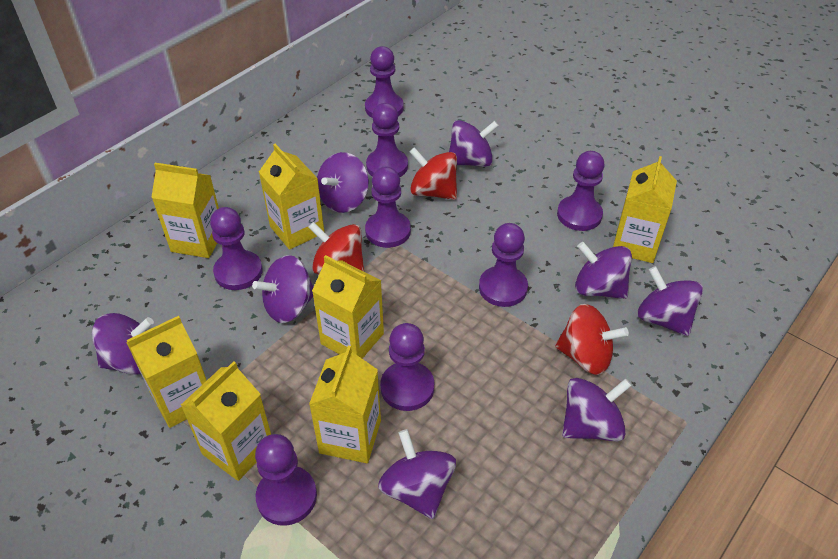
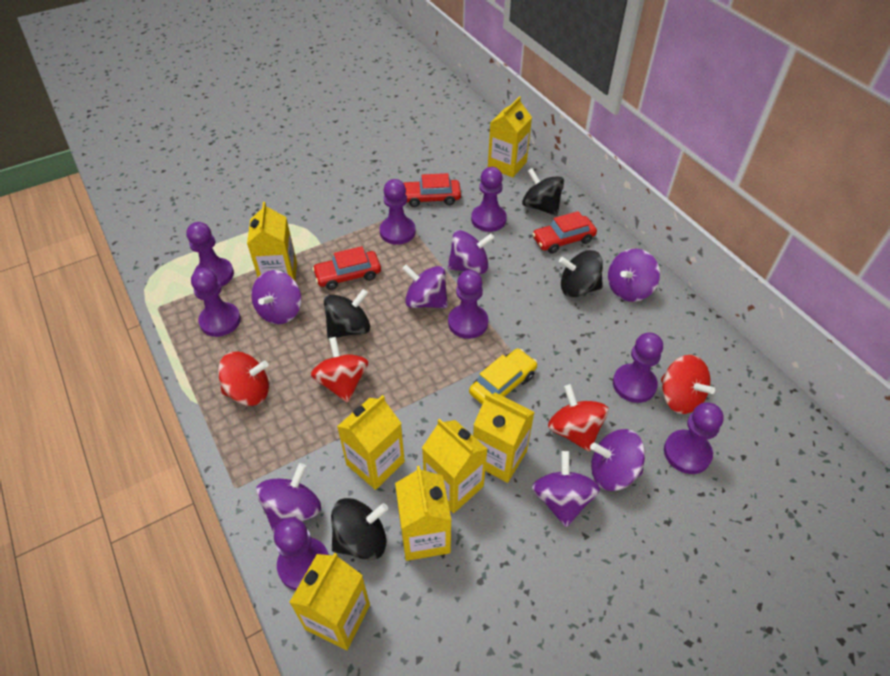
black spinning top: none = 0 -> [324,289,370,339] [331,498,388,560] [522,168,564,216] [559,250,603,297] = 4
purple spinning top: [92,313,154,375] [252,255,313,323] [317,152,369,213] [378,429,456,519] [449,120,499,167] [562,378,632,442] [575,242,632,299] [638,266,703,336] = 8 -> [251,270,301,324] [256,463,321,533] [402,265,448,308] [447,230,494,274] [532,451,600,527] [590,429,645,491] [608,249,660,302] = 7
red car: none = 0 -> [312,246,381,290] [404,173,461,207] [532,211,597,254] = 3
red spinning top: [308,222,364,275] [410,147,457,200] [555,304,629,375] = 3 -> [218,352,269,406] [310,337,369,402] [548,384,609,452] [661,355,715,414] = 4
yellow car: none = 0 -> [469,349,537,404] = 1

